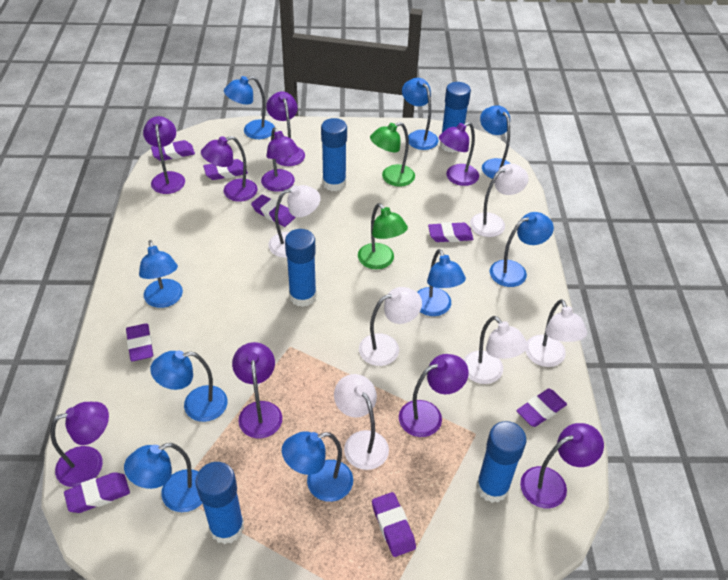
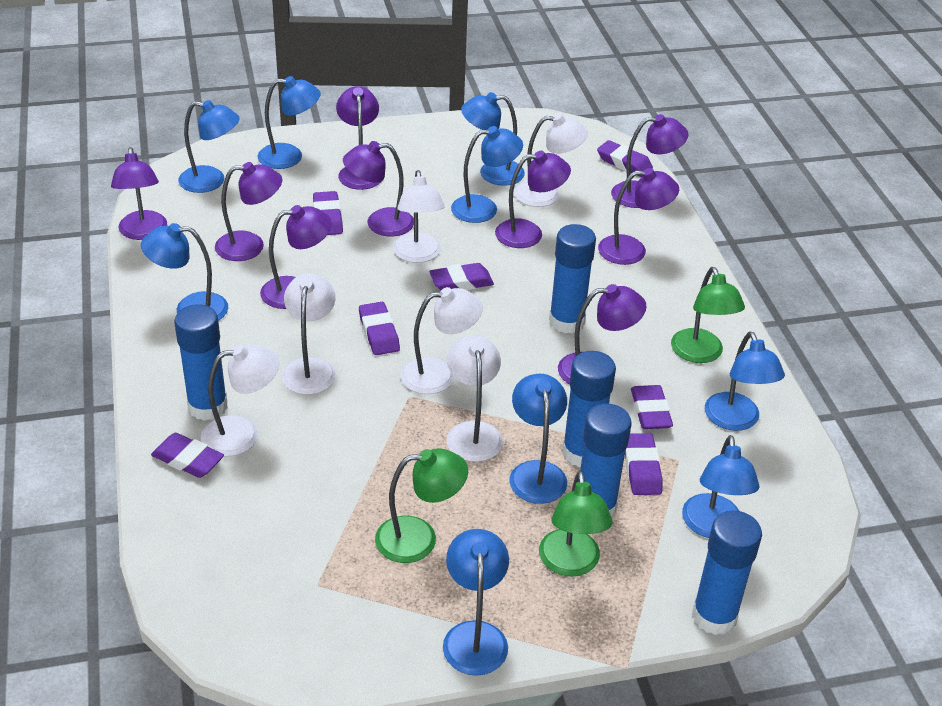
green lamp: [358,203,408,269] [370,122,415,187] = 2 -> [375,448,468,563] [539,471,613,577] [671,267,745,363] = 3
purple eraser: [64,472,130,513] [126,323,153,361] [151,140,195,161] [203,159,248,180] [251,195,295,227] [372,492,416,557] [428,222,473,242] [516,388,567,427] = 8 -> [151,433,224,478] [313,191,343,235] [359,302,400,355] [429,263,494,290] [597,140,653,177] [625,433,663,495] [631,385,673,429] = 7

